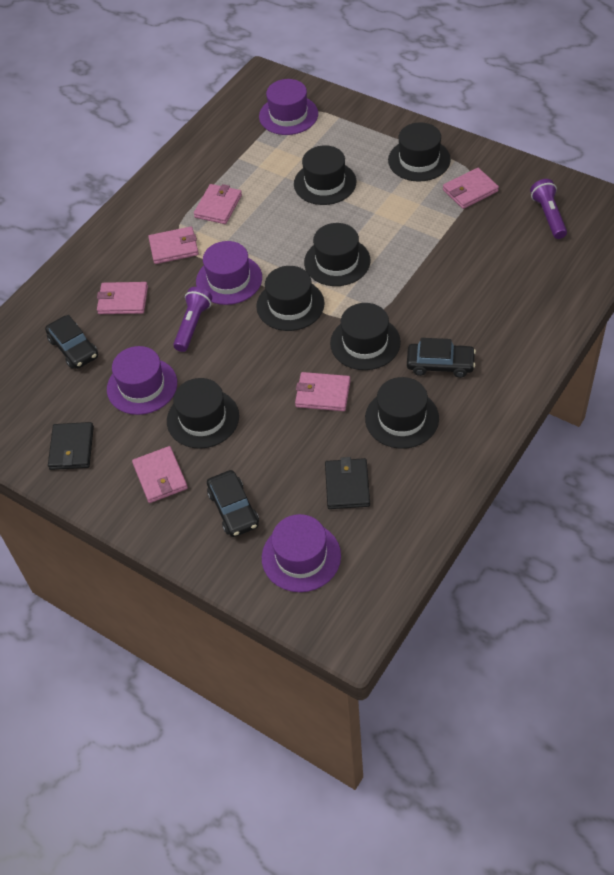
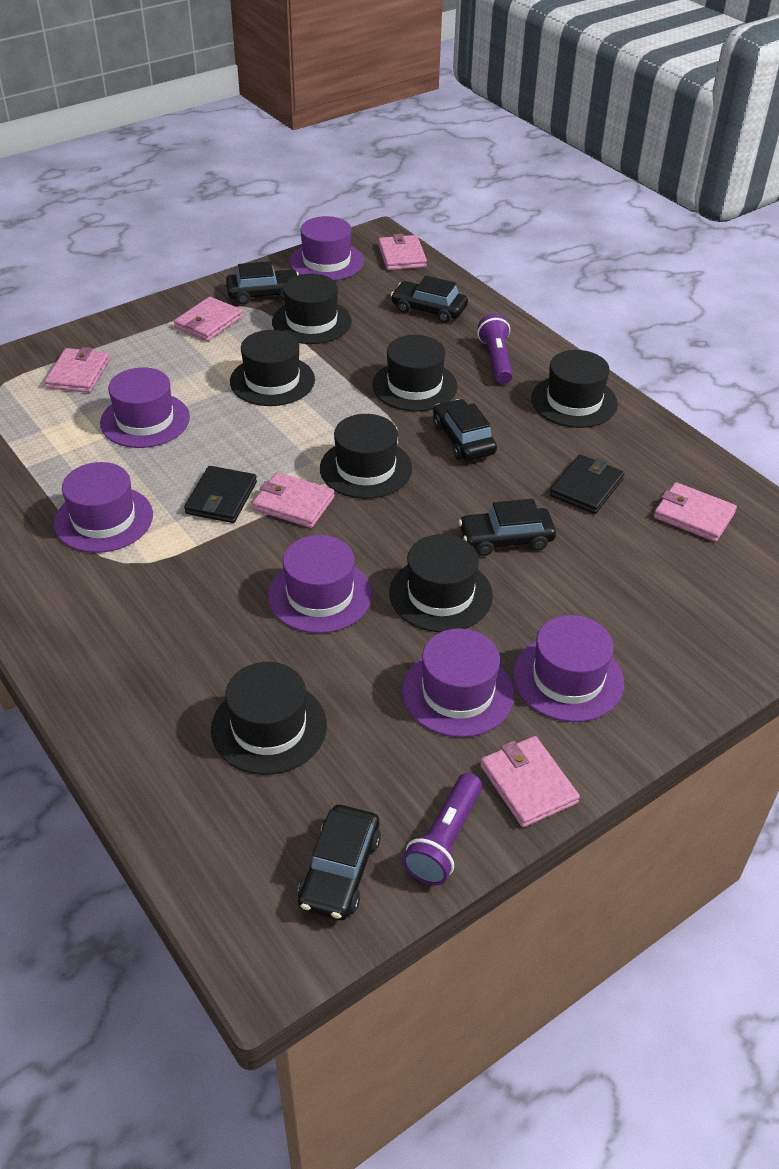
black car: [45,315,98,369] [207,470,259,537] [407,338,476,378] = 3 -> [226,261,299,305] [298,805,381,920] [391,276,468,323] [433,399,497,461] [459,499,556,556] = 5
purple hat: [107,346,177,415] [196,241,262,305] [259,79,318,135] [262,514,341,592] = 4 -> [54,462,153,553] [100,367,190,448] [268,535,372,633] [290,216,364,281] [402,628,514,737] [513,615,624,722] = 6

